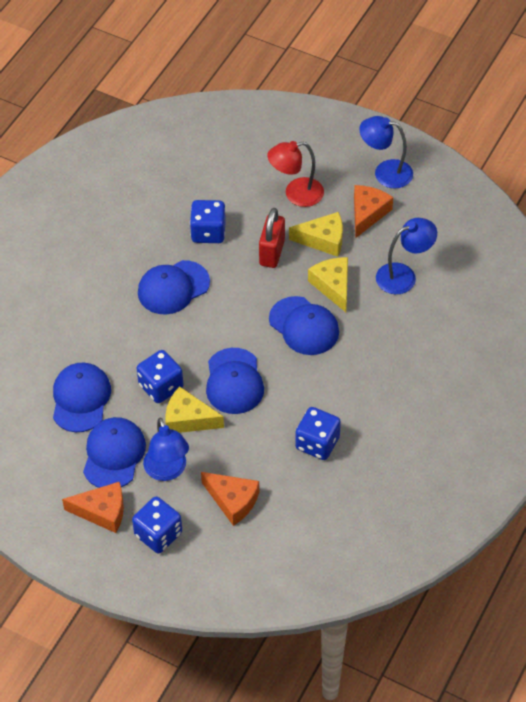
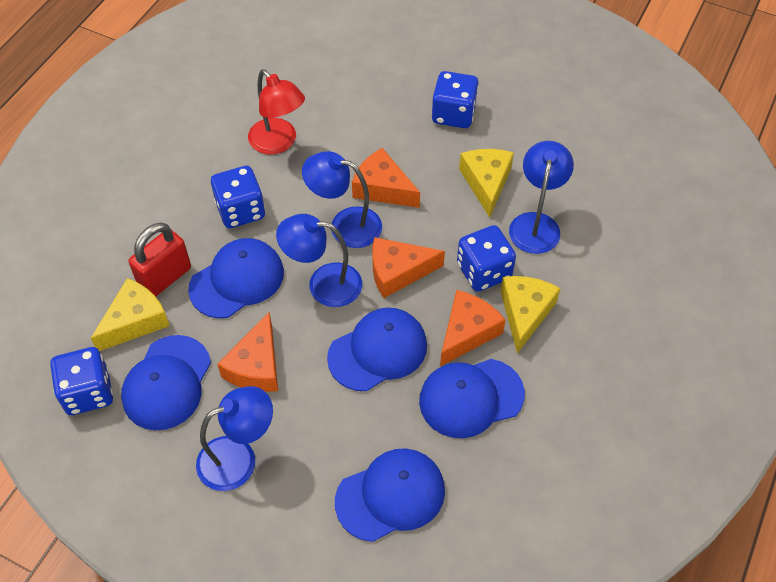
blue lamp: [143,418,189,481] [359,116,413,189] [376,218,437,294] = 3 -> [196,386,273,491] [276,214,362,307] [302,151,382,248] [509,141,574,254] = 4
orange cheese: [62,482,124,533] [201,472,259,526] [354,185,393,238] = 3 -> [217,312,278,392] [352,148,420,208] [372,237,445,298] [440,290,506,366] = 4

